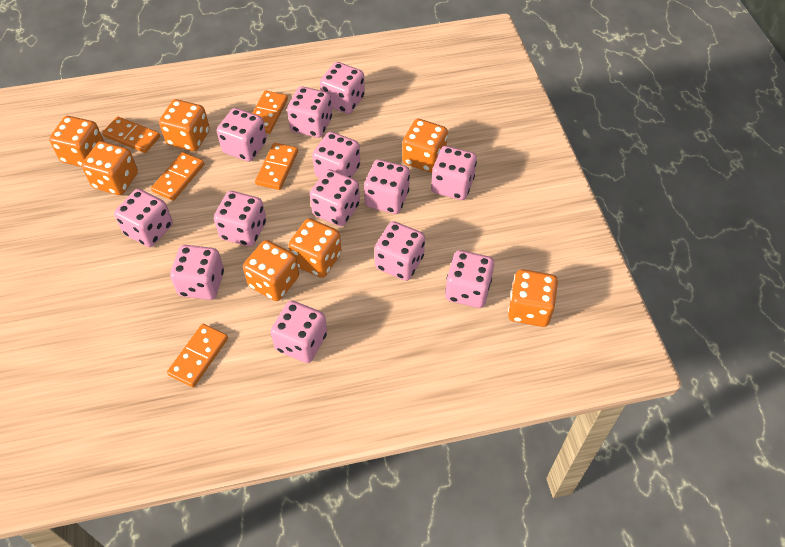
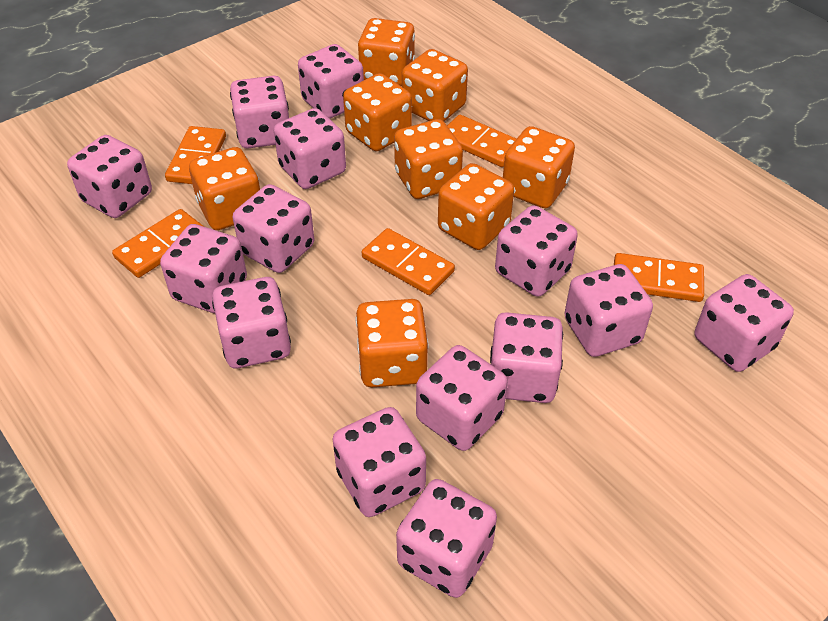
orange dice: [49,116,104,167] [82,141,138,195] [159,99,210,151] [243,240,299,301] [288,218,342,278] [402,119,448,173] [508,269,558,327] = 7 -> [189,147,260,230] [343,73,412,151] [356,299,429,387] [358,18,415,86] [394,119,463,199] [402,49,468,121] [438,163,514,250] [503,126,575,208] = 8
pink dice: [114,189,173,247] [170,245,224,300] [214,191,266,247] [217,108,267,162] [271,300,327,363] [287,86,332,138] [310,169,360,226] [312,132,360,178] [320,62,365,114] [364,159,410,214] [374,221,425,281] [431,146,477,200] [445,250,494,308] = 13 -> [67,135,152,218] [160,224,247,313] [212,277,291,368] [230,76,289,148] [233,184,314,273] [274,108,346,189] [298,44,364,119] [333,407,426,517] [396,479,497,598] [416,345,508,451] [490,312,563,403] [495,205,578,297] [564,264,653,357] [695,274,794,372] = 14

